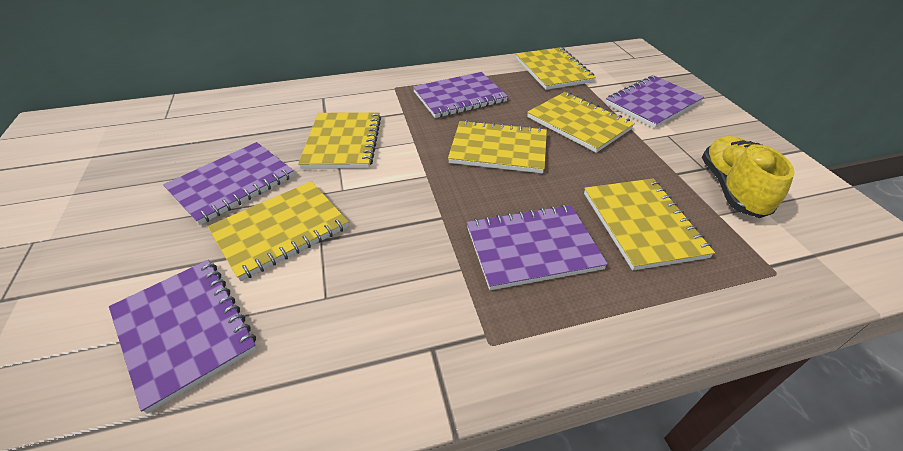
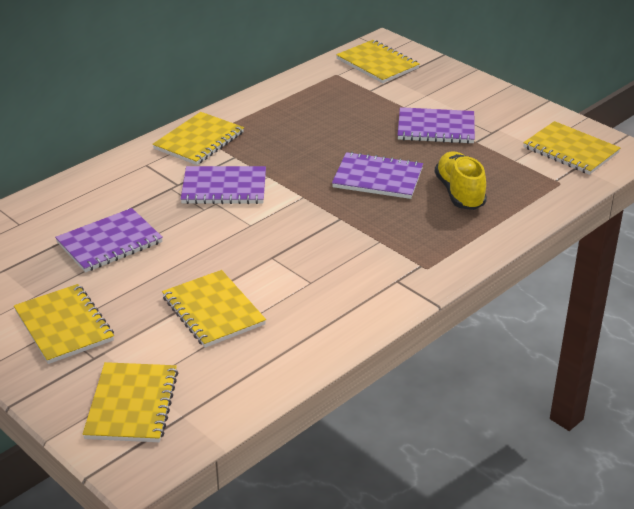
purple notebook: [109,260,257,414] [163,142,294,225] [413,72,508,118] [467,205,608,290] [606,75,704,128] = 5 -> [55,208,163,273] [181,166,266,204] [332,152,423,199] [397,107,475,144] = 4

